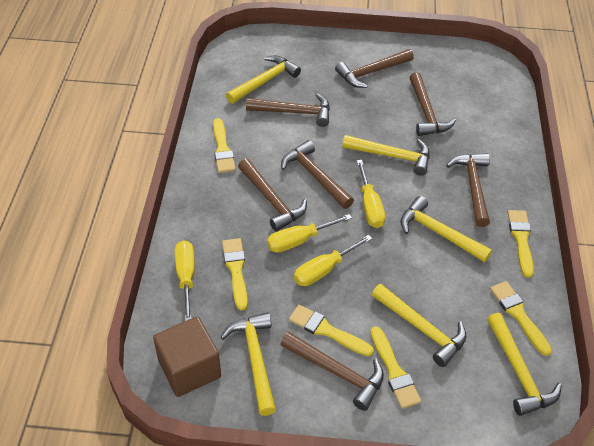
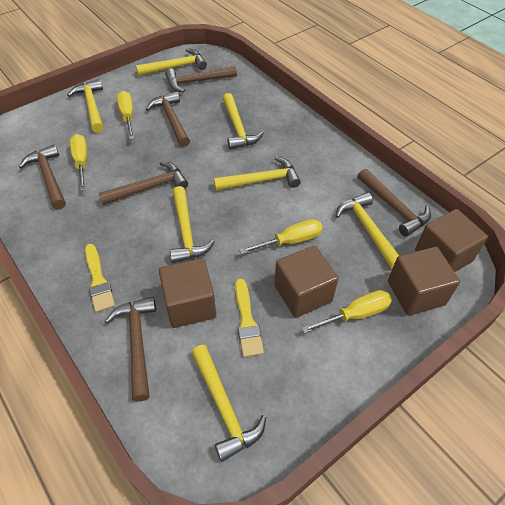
brown cube: [153,316,221,397] = 1 -> [159,258,216,328] [274,245,338,318] [388,247,460,316] [415,209,488,272] = 4
brown hammer: [238,159,307,232] [246,93,330,127] [280,332,384,411] [281,140,354,209] [335,49,414,88] [409,72,456,136] [446,153,490,227] = 7 -> [19,144,66,210] [99,161,188,205] [105,297,156,402] [146,91,190,147] [165,66,237,93] [357,169,431,237] = 6
yellow brush: [213,118,236,173] [222,238,248,311] [289,305,374,356] [370,326,421,409] [490,281,552,356] [508,210,534,278] = 6 -> [85,244,115,312] [235,279,264,357] = 2
yellow hammer: [221,312,276,416] [226,56,301,104] [342,135,430,176] [372,284,466,367] [400,196,492,262] [487,313,562,416] = 6 -> [68,79,103,132] [136,49,207,76] [170,186,215,263] [191,345,266,462] [214,157,301,191] [222,93,264,150] [336,192,399,269] = 7

